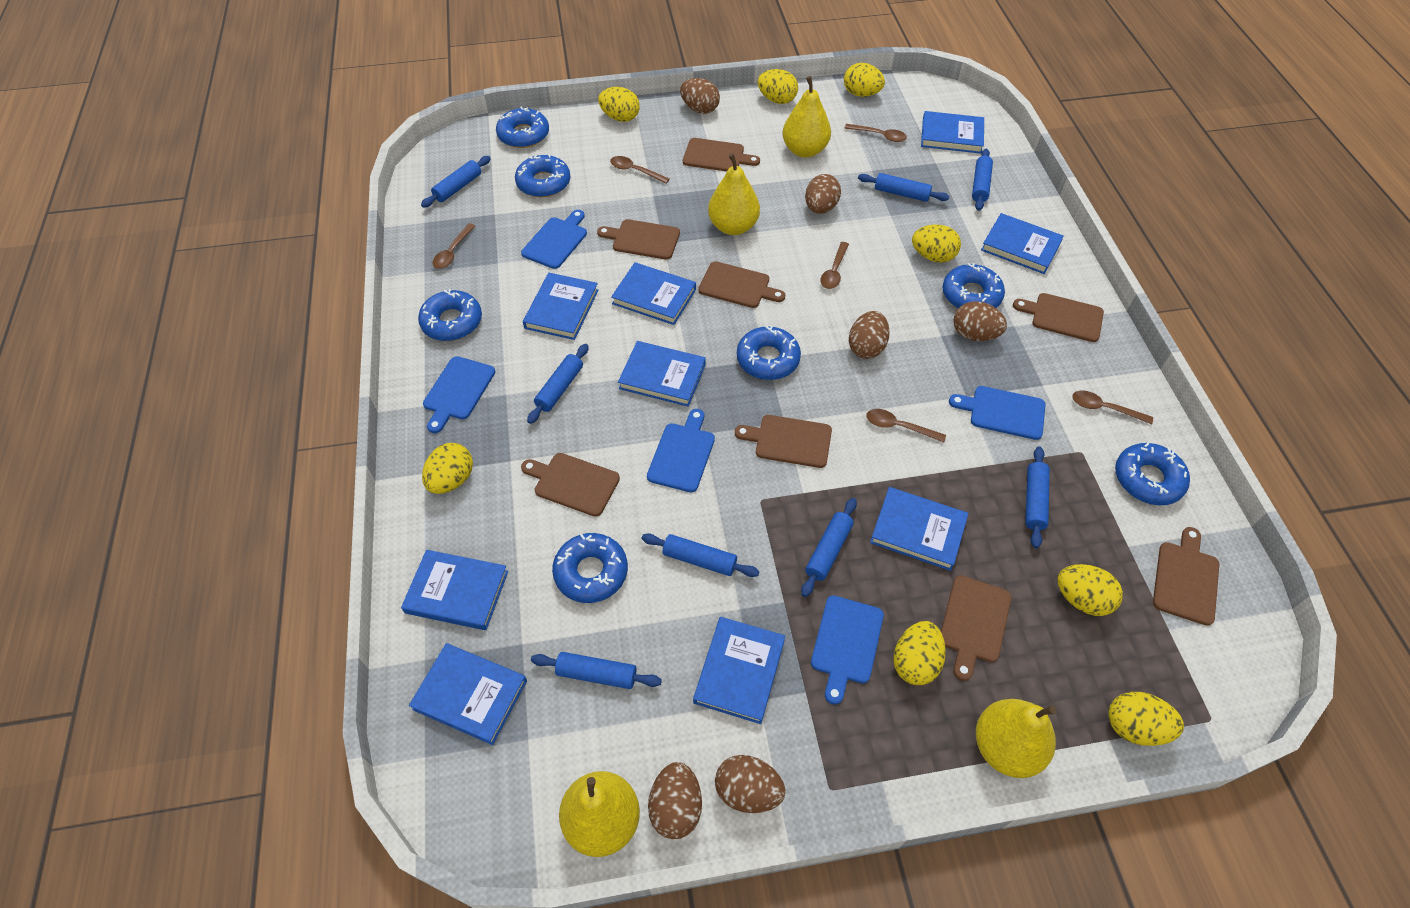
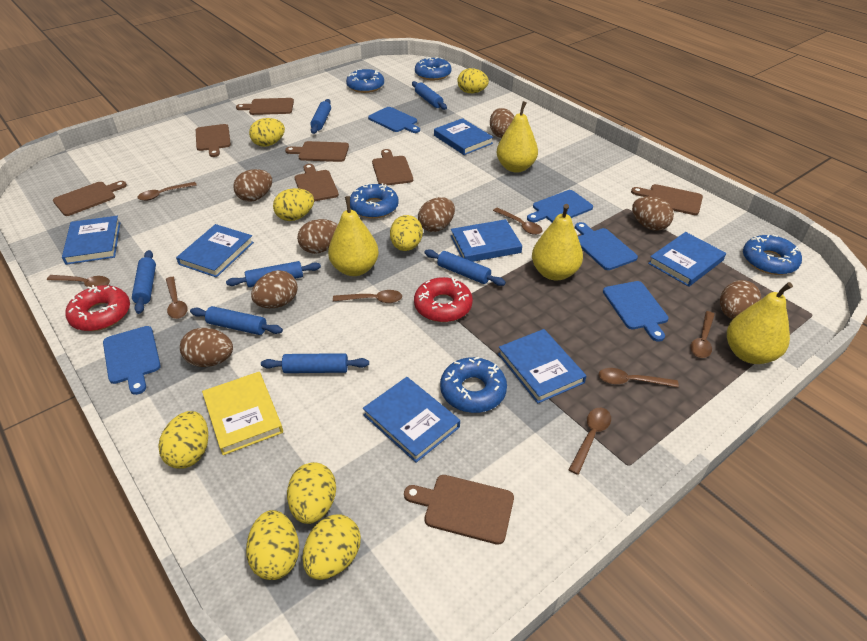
blue book: [401,550,508,630] [409,643,527,745] [523,273,598,340] [611,262,696,325] [618,341,706,407] [693,617,785,724] [870,487,968,571] [921,111,984,154] [981,213,1064,274] = 9 -> [62,216,120,265] [176,224,254,277] [363,377,460,463] [434,118,493,155] [451,219,522,262] [498,329,586,403] [648,232,726,287] = 7
blue donut: [418,289,482,341] [496,106,549,148] [515,154,570,198] [552,533,628,603] [737,326,801,380] [943,263,1005,308] [1115,443,1190,505] = 7 -> [346,69,384,93] [350,183,399,219] [415,57,451,80] [440,357,507,413] [743,234,802,275] = 5
blue rolling pin: [421,156,491,208] [527,344,589,424] [531,652,662,689] [641,533,759,577] [801,498,857,597] [858,173,950,202] [972,149,993,211] [1025,447,1050,549] = 8 -> [132,250,156,314] [190,306,283,335] [226,261,321,287] [261,353,369,373] [310,99,331,134] [412,81,447,110] [425,249,506,286] = 7
brown egg: [648,762,702,839] [680,78,720,114] [715,755,785,813] [805,174,841,214] [849,311,890,359] [953,301,1007,341] = 6 -> [180,328,233,367] [233,169,272,202] [251,270,298,308] [297,219,337,254] [418,197,455,232] [490,108,514,138] [632,196,674,231] [720,280,761,319] = 8
brown spoon: [432,223,475,269] [610,156,670,184] [820,242,849,289] [844,124,907,142] [866,409,946,442] [1072,391,1153,424] = 6 -> [47,275,110,287] [137,182,197,201] [166,277,188,319] [333,290,402,303] [493,207,543,235] [569,408,611,475] [598,368,679,387] [690,311,715,358] = 8
red donut: none = 0 -> [65,285,130,331] [414,277,473,322] = 2
yellow book: none = 0 -> [202,372,283,455] = 1

